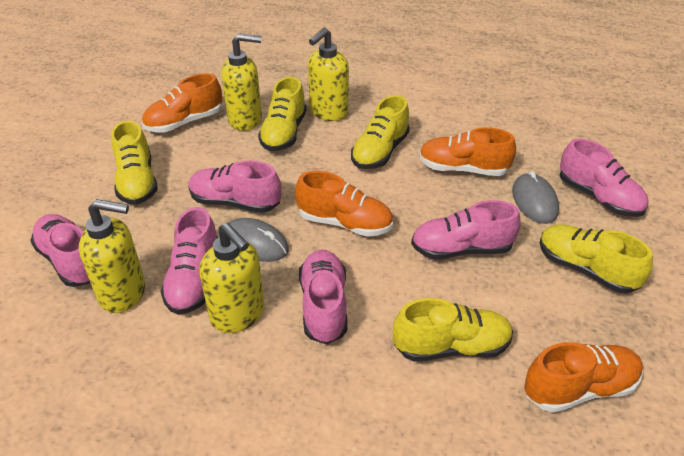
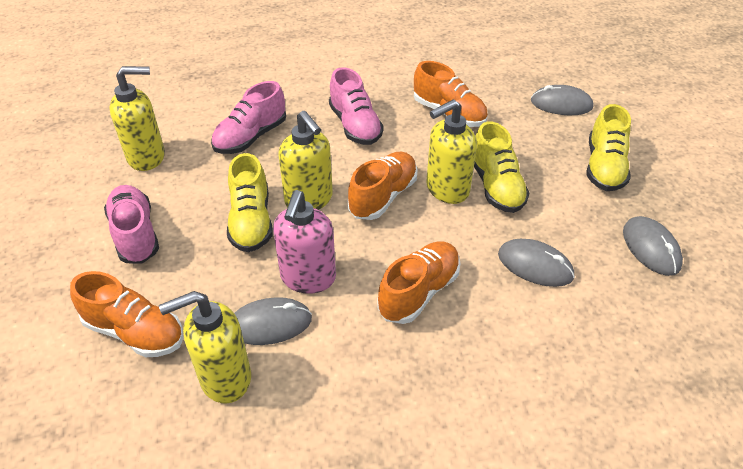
grey mouse: [229,218,289,262] [512,171,559,224] = 2 -> [234,297,312,345] [498,239,575,287] [531,85,593,115] [623,216,683,276] = 4
pink shoe: [30,214,91,287] [161,207,218,315] [189,160,281,213] [299,250,347,344] [411,200,521,259] [559,139,648,217] = 6 -> [104,185,159,264] [211,81,286,154] [329,67,384,145] = 3
pink soap dispenser: none = 0 -> [273,190,336,294] = 1
yellow shoe: [111,121,158,205] [258,77,306,151] [351,95,410,169] [393,298,513,362] [539,224,653,294] = 5 -> [227,153,273,252] [474,122,529,213] [587,104,631,191] = 3

